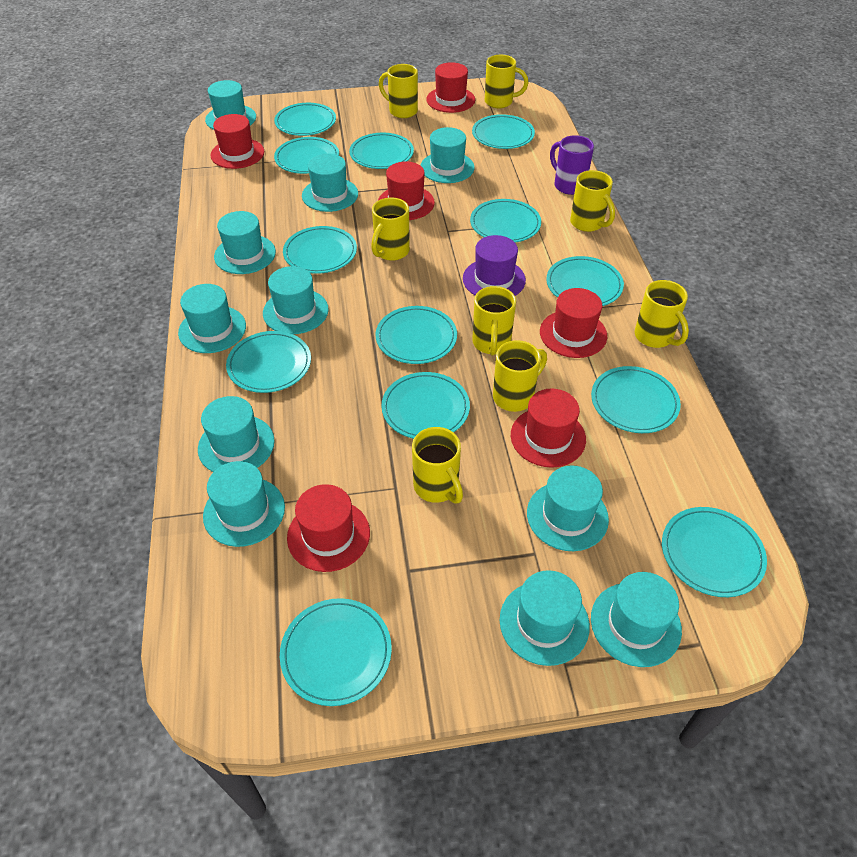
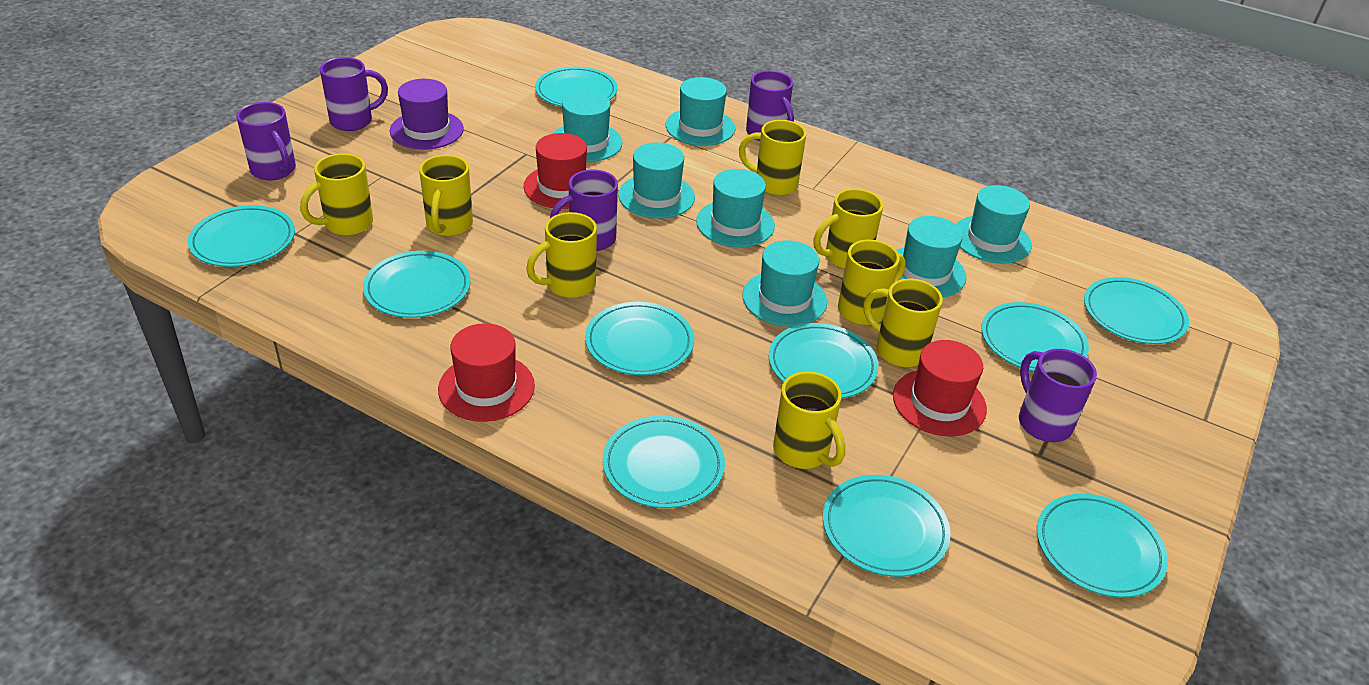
purple mug: [550,135,594,195] = 1 -> [236,102,296,180] [320,57,388,131] [550,169,618,251] [746,70,794,141] [1019,349,1097,442] = 5
red hat: [210,114,264,169] [287,484,370,572] [378,161,435,220] [426,62,475,113] [511,388,586,468] [540,288,607,358] = 6 -> [438,323,535,422] [523,133,587,209] [893,340,987,436] = 3
turquoise hat: [178,284,246,353] [198,396,275,472] [203,461,285,547] [205,80,256,130] [214,211,276,274] [263,266,329,334] [302,154,358,212] [421,127,475,183] [500,570,590,666] [527,466,609,551] [591,572,682,667] = 11 -> [553,91,623,162] [618,142,695,219] [666,77,735,146] [696,169,775,247] [742,240,827,327] [896,216,966,298] [956,185,1032,264] = 7
turquoise plate: [226,331,311,393] [274,103,336,136] [274,137,339,174] [280,598,392,706] [283,226,357,274] [349,133,414,169] [376,306,457,364] [381,372,470,439] [470,199,541,242] [472,114,535,149] [546,256,624,306] [591,366,681,433] [662,507,767,597] = 13 -> [188,205,295,267] [363,251,471,318] [535,67,618,107] [585,302,694,375] [603,416,725,508] [769,323,878,398] [823,475,951,577] [981,302,1089,372] [1037,494,1168,598] [1084,277,1189,344] = 10

